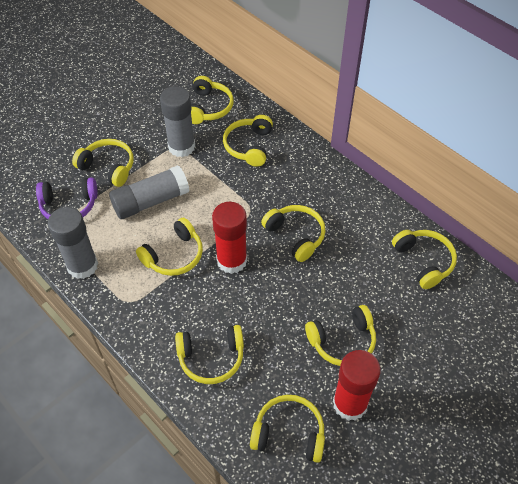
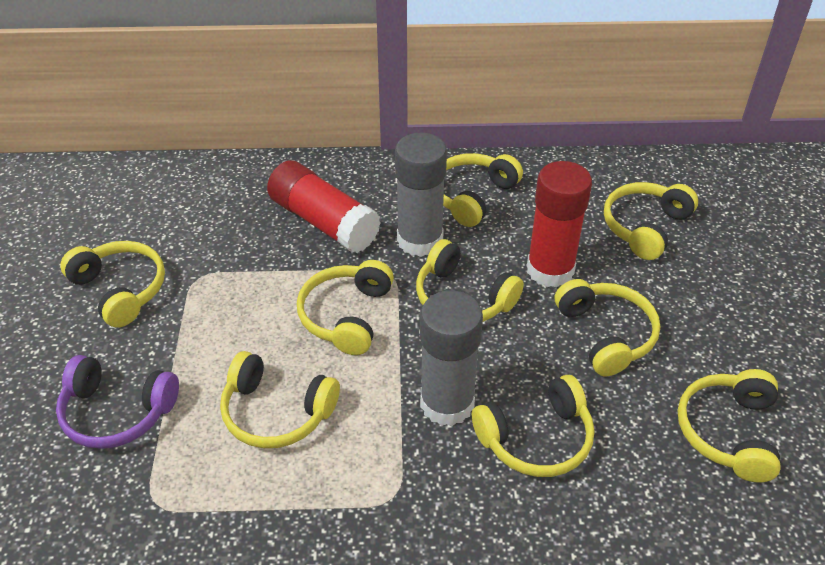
grey glue stick: [48,207,98,279] [109,165,190,219] [160,86,195,157] = 3 -> [395,133,447,257] [420,290,483,426] = 2

